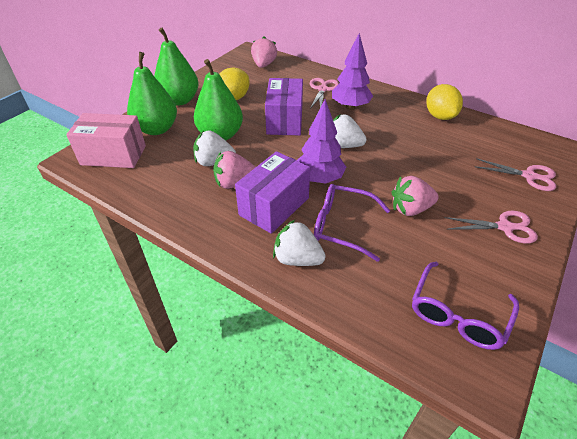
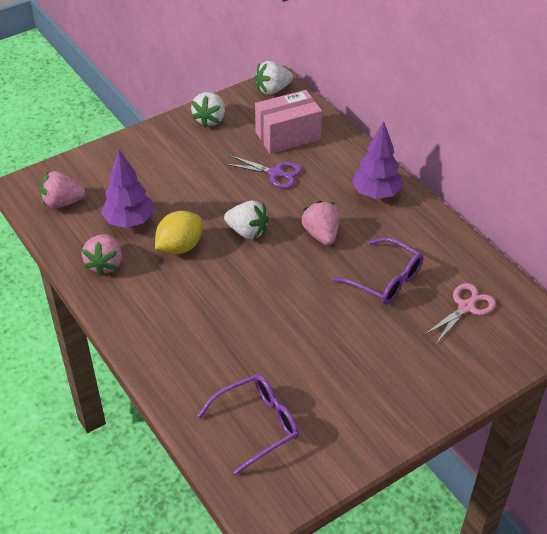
green pear: [127,52,177,135] [154,28,199,106] [194,59,243,140] = 3 -> none = 0
pink scissors: [310,78,339,109] [445,211,538,244] [475,158,556,191] = 3 -> [423,283,496,344] = 1
purple box: [235,151,310,234] [265,78,303,135] = 2 -> none = 0
purple scissors: none = 0 -> [225,155,302,188] = 1
yellow lemon: [220,67,250,100] [426,84,463,120] = 2 -> [155,211,202,254] = 1

